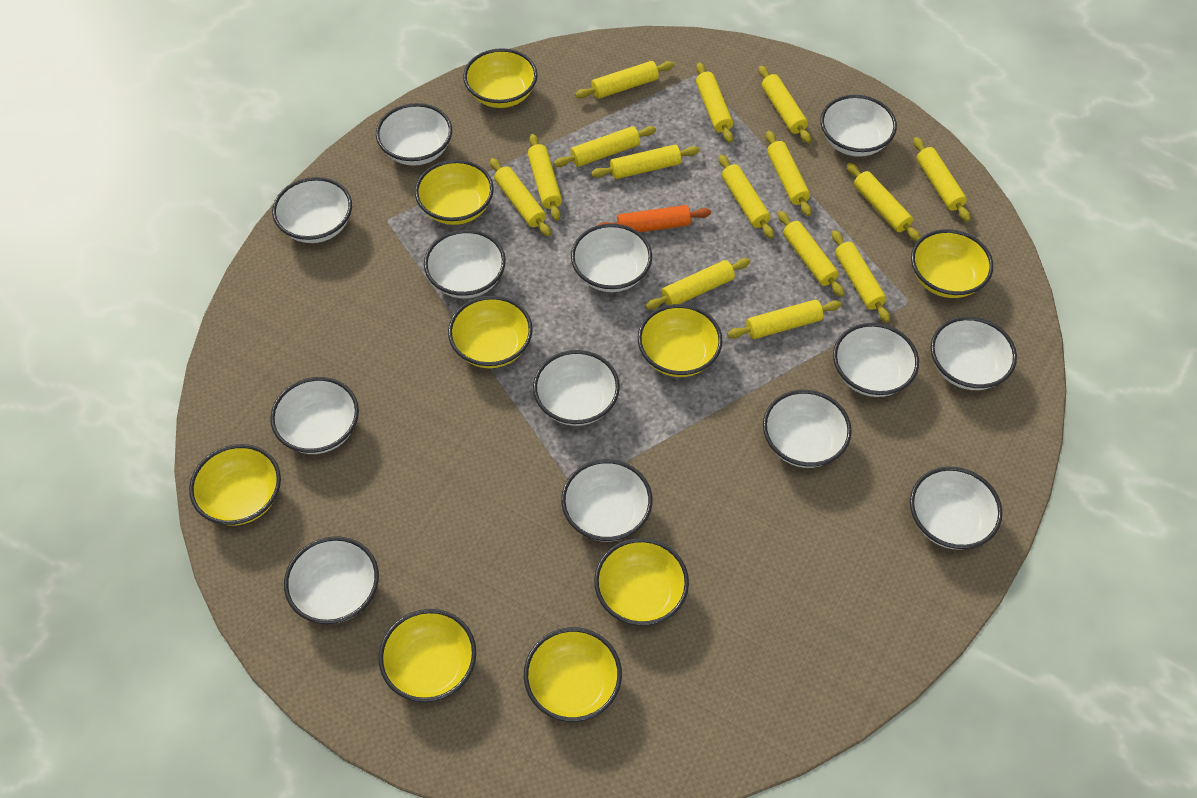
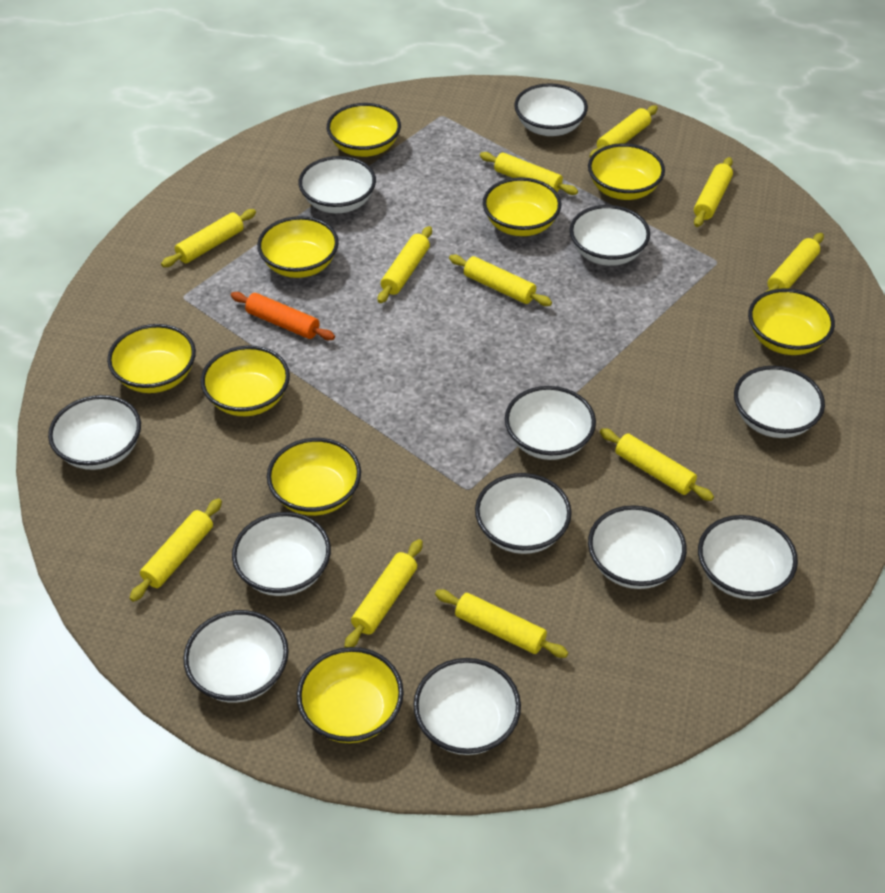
white bowl: [270,377,359,454] [272,177,352,243] [284,536,379,624] [376,103,452,166] [424,230,506,298] [533,350,620,426] [561,459,652,542] [571,224,652,292] [763,390,852,468] [820,95,897,157] [833,323,919,397] [910,467,1002,550] [931,317,1017,390] = 13 -> [48,395,141,470] [183,610,289,703] [232,512,331,596] [298,156,376,213] [413,658,521,755] [475,473,572,554] [505,386,596,460] [514,83,588,136] [570,205,650,266] [588,505,687,589] [698,515,798,599] [734,366,825,438] = 12
yellow rolling pin: [490,158,551,237] [528,134,562,221] [554,126,656,167] [575,61,674,99] [591,145,699,179] [645,258,750,310] [696,62,733,143] [719,155,774,239] [727,300,842,339] [759,66,811,143] [766,131,812,216] [778,211,845,297] [832,230,890,323] [847,163,921,241] [913,137,971,222] = 15 -> [130,498,222,602] [161,209,256,267] [344,539,423,648] [378,226,432,303] [435,589,568,658] [449,255,552,306] [480,152,578,195] [589,105,658,158] [600,428,714,501] [694,157,733,227] [766,233,824,292] = 11

